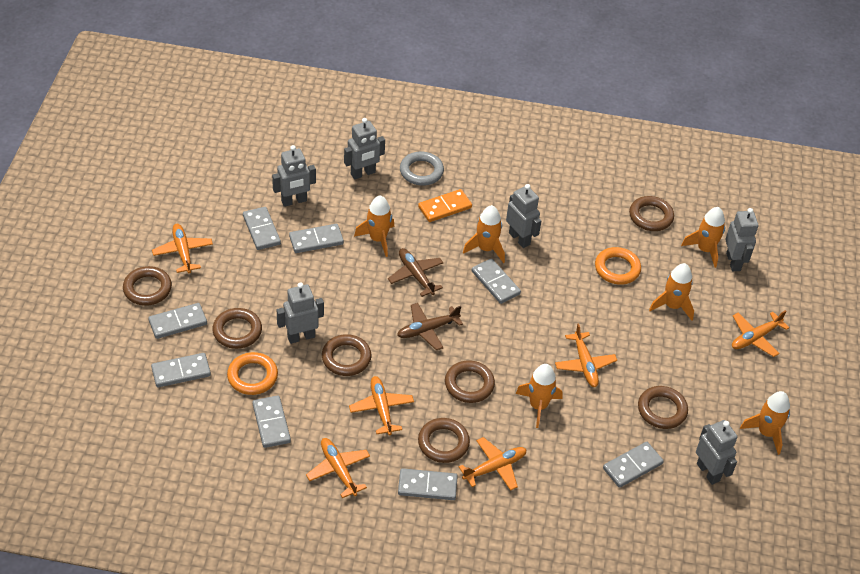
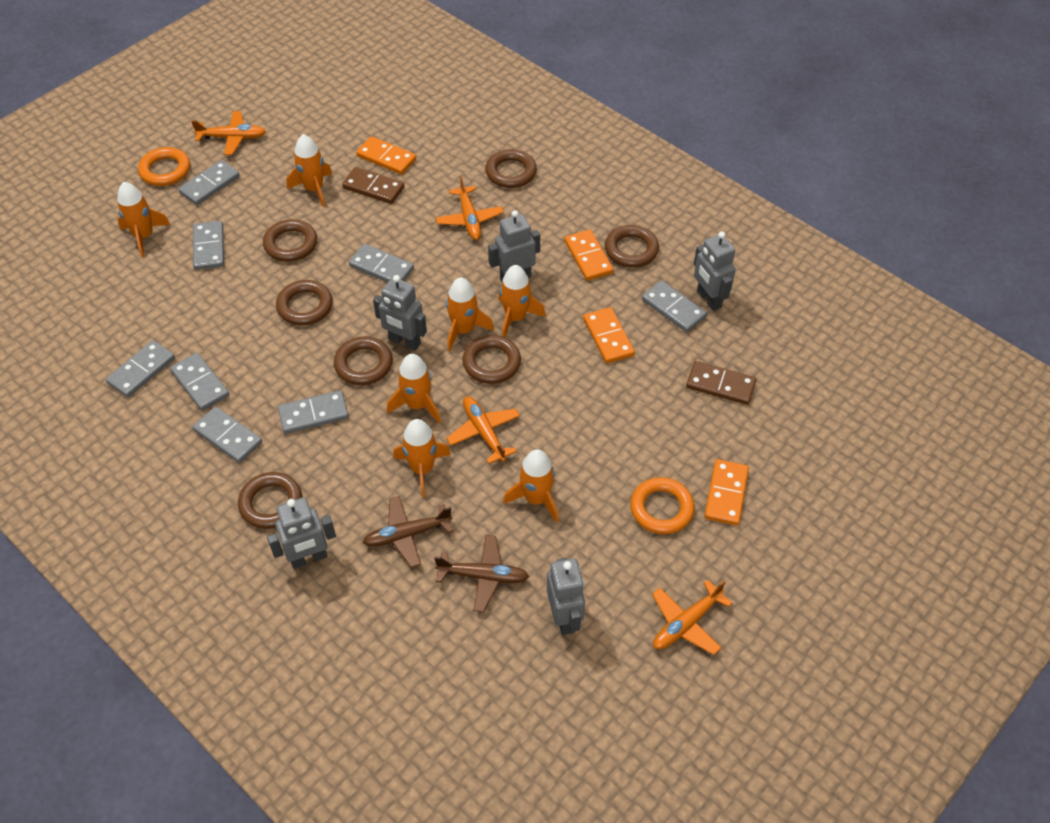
brown domino: none = 0 -> [342,167,404,204] [686,361,756,405] = 2
grey ring: [400,152,444,186] = 1 -> none = 0
grey robot: [272,145,316,207] [277,282,324,344] [344,118,385,180] [506,184,541,248] [696,420,738,485] [725,208,758,271] = 6 -> [267,497,336,569] [373,275,427,351] [488,210,540,282] [547,558,585,635] [694,232,736,311] = 5
orange domino: [418,189,472,222] = 1 -> [356,136,416,175] [564,230,614,281] [583,307,635,363] [704,459,749,525] = 4
orange plane: [152,224,213,273] [306,438,370,498] [349,376,414,435] [459,437,527,491] [555,323,617,387] [732,310,789,357] = 6 -> [191,111,266,155] [436,176,504,240] [446,397,520,464] [652,580,732,655] = 4
orange rocket: [354,195,394,257] [463,205,505,263] [516,364,562,428] [649,263,694,321] [681,207,725,268] [740,391,790,455] = 6 -> [117,182,170,257] [287,134,332,207] [387,354,441,423] [393,419,451,497] [446,277,494,351] [498,265,546,337] [503,450,558,523] = 7

